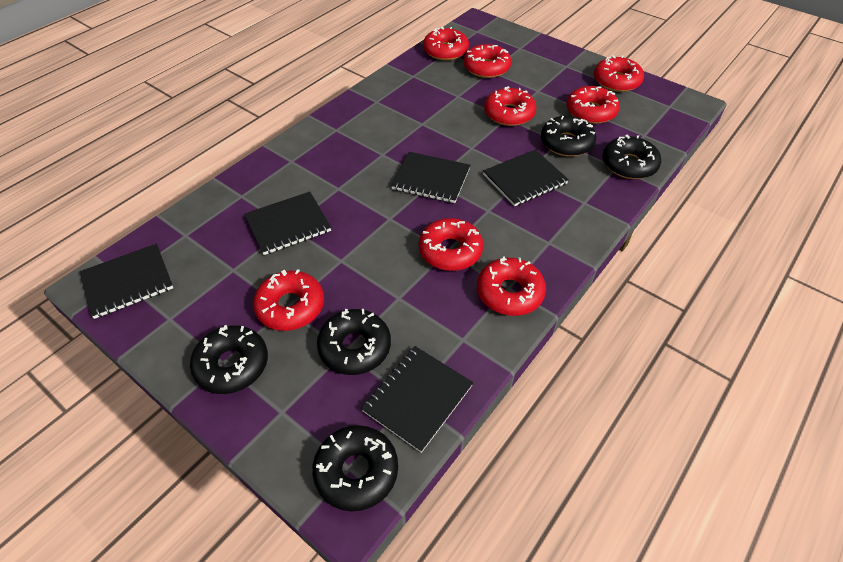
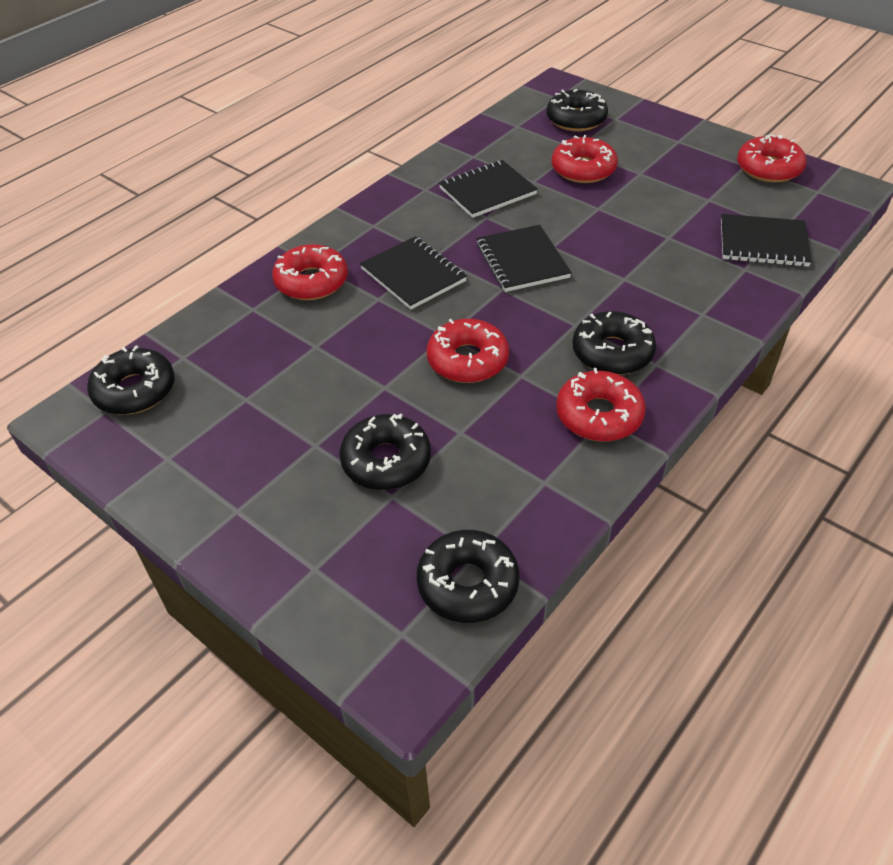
black notebook: [79,244,173,319] [244,192,331,255] [361,346,473,453] [391,152,470,203] [483,149,569,206] = 5 -> [360,236,467,310] [439,160,538,218] [476,225,572,292] [721,214,812,267] = 4
red donut: [253,269,324,331] [419,218,483,271] [423,27,469,61] [464,44,511,78] [477,256,546,316] [484,86,537,126] [567,86,620,124] [594,55,644,92] = 8 -> [272,244,348,300] [427,319,509,383] [552,135,618,183] [556,368,646,441] [737,134,807,182] = 5

